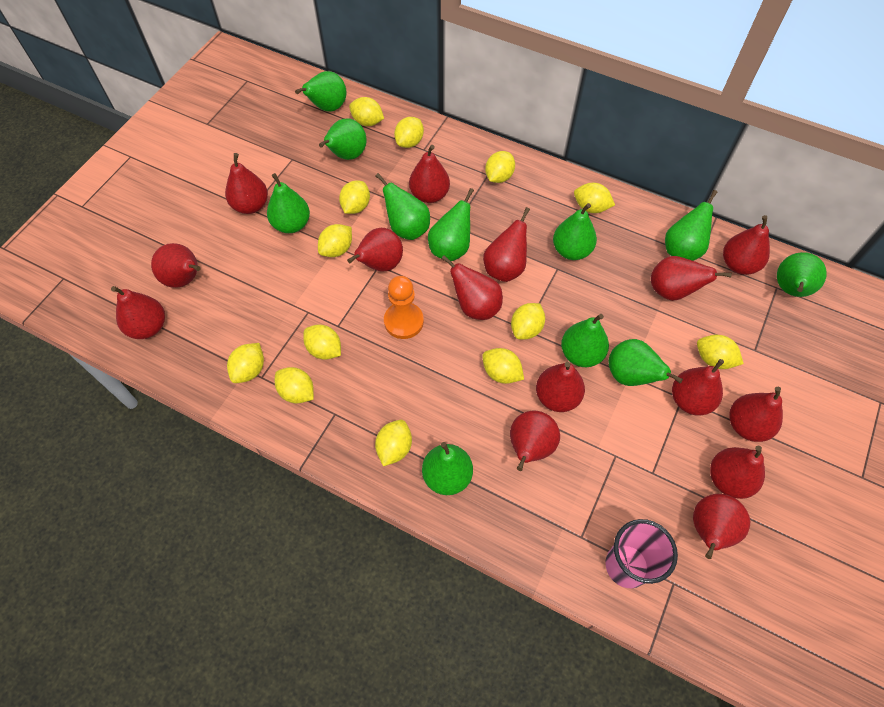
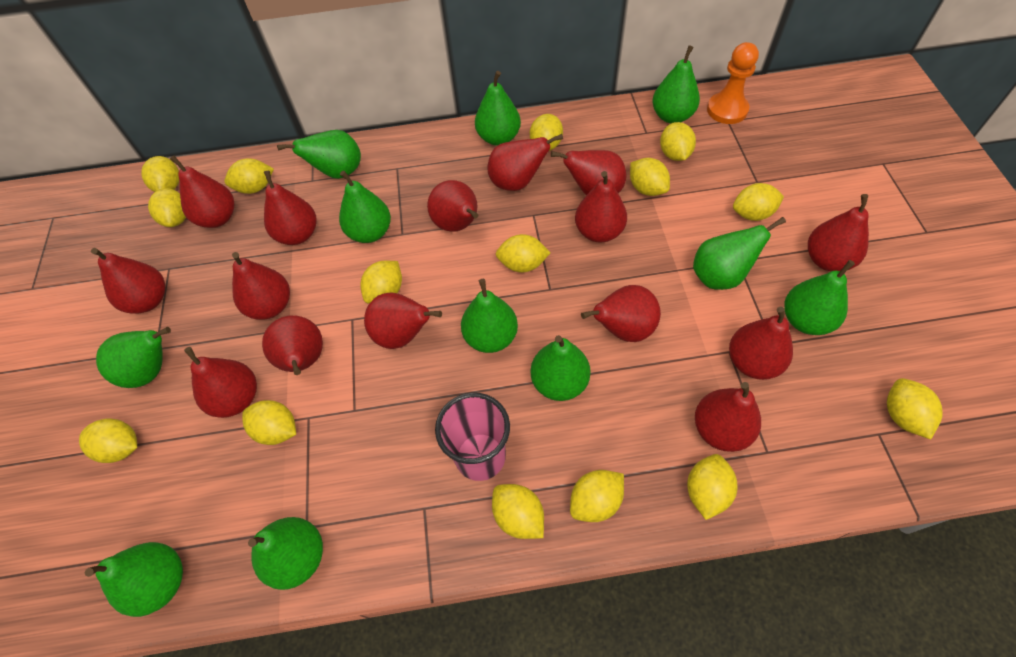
yellow lemon: [227,343,264,383] [275,367,314,404] [303,325,341,360] [318,224,352,257] [339,181,370,214] [349,97,384,126] [375,420,412,466] [394,117,424,148] [482,348,524,384] [485,151,515,183] [511,303,545,340] [574,183,615,213] [697,335,744,369] = 13 -> [79,418,137,463] [141,156,179,192] [148,188,186,227] [224,158,274,194] [242,400,296,445] [360,261,402,304] [492,484,544,539] [496,234,550,273] [530,114,563,151] [570,470,624,522] [630,158,670,196] [660,122,696,161] [687,454,738,520] [733,183,784,221] [887,378,943,439] = 15

